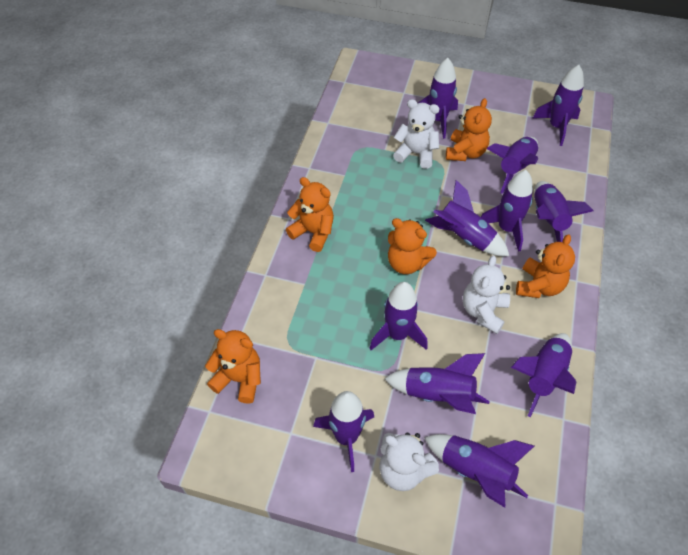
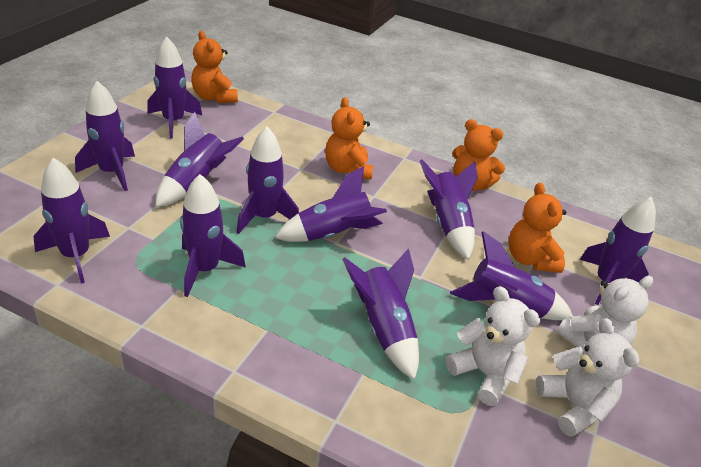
orange teddy bear: [205,329,261,404] [286,177,334,252] [388,218,437,274] [446,98,492,161] [516,234,575,298] = 5 -> [191,31,238,103] [325,97,373,179] [452,119,505,191] [509,183,566,273] = 4

